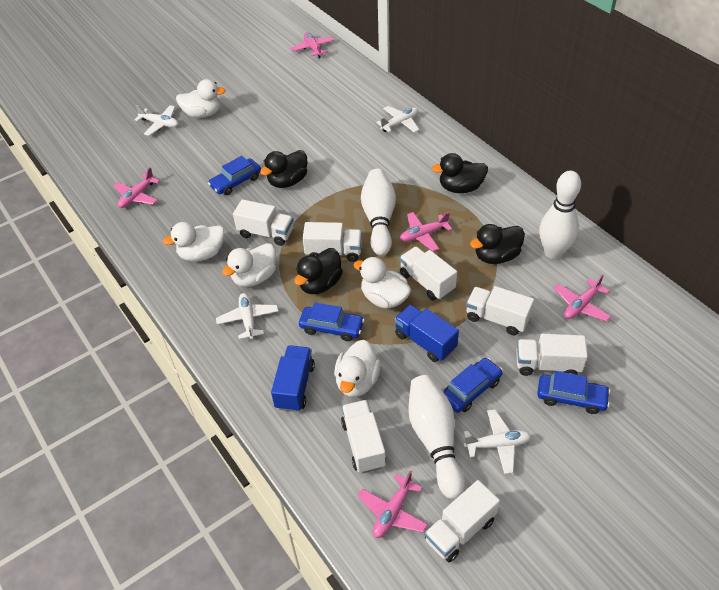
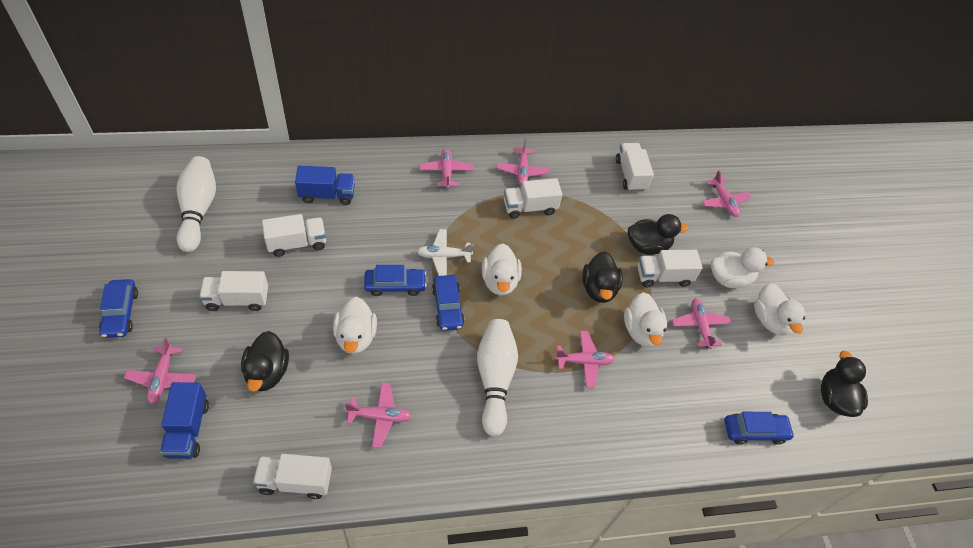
pink plane: [114,167,160,208] [291,32,334,58] [357,471,428,538] [400,212,452,251] [554,274,611,322] = 5 -> [124,338,196,404] [345,382,412,448] [420,149,474,189] [496,140,550,186] [555,331,615,388] [672,298,732,349] [701,170,751,217] = 7
white bowling pin: [361,169,396,256] [408,375,465,499] [539,171,581,259] = 3 -> [176,156,216,252] [477,319,518,436] = 2
white plane: [135,105,178,136] [216,293,278,340] [376,106,419,133] [464,409,531,474] = 4 -> [417,229,474,276] = 1
white truck: [233,199,294,246] [303,222,362,262] [341,400,386,473] [400,247,457,301] [425,480,500,562] [466,286,534,335] [516,334,588,376] = 7 -> [199,271,268,311] [253,454,332,499] [262,214,326,257] [504,178,562,219] [616,143,654,192] [637,250,702,287] = 6

